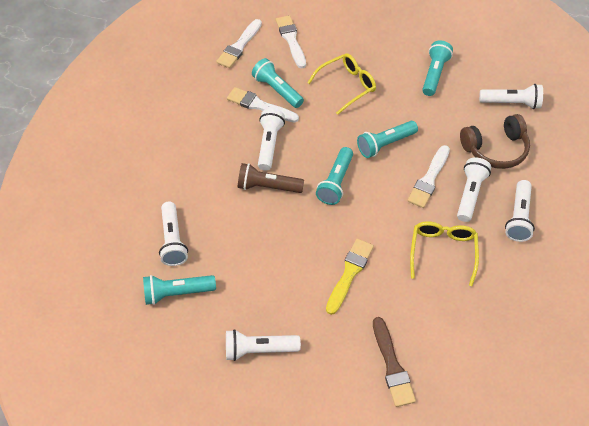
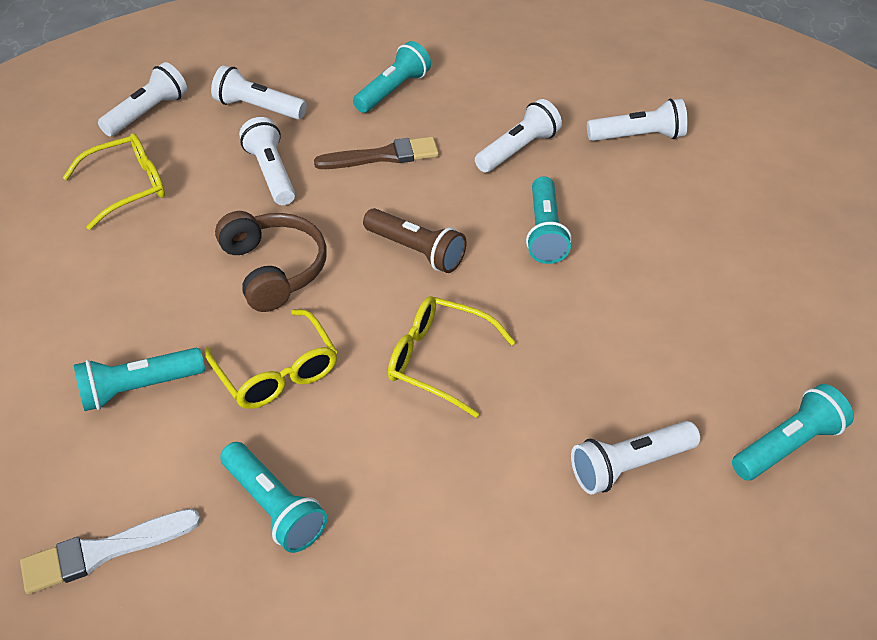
white brush: [216,19,262,68] [227,87,299,123] [276,15,306,69] [407,145,450,208] = 4 -> [20,509,201,594] = 1
yellow brush: [326,239,374,315] = 1 -> none = 0
yellow glasses: [307,53,376,115] [410,221,479,286] = 2 -> [62,133,165,230] [205,309,337,409] [388,296,515,418] = 3

